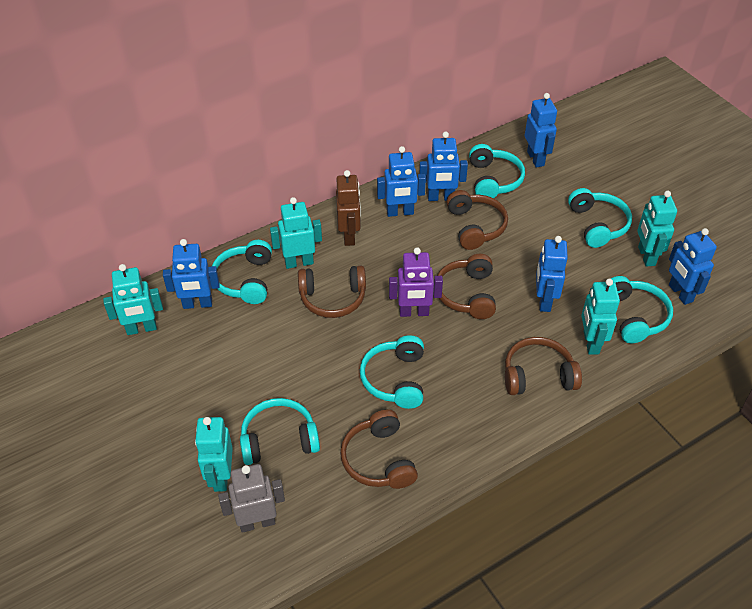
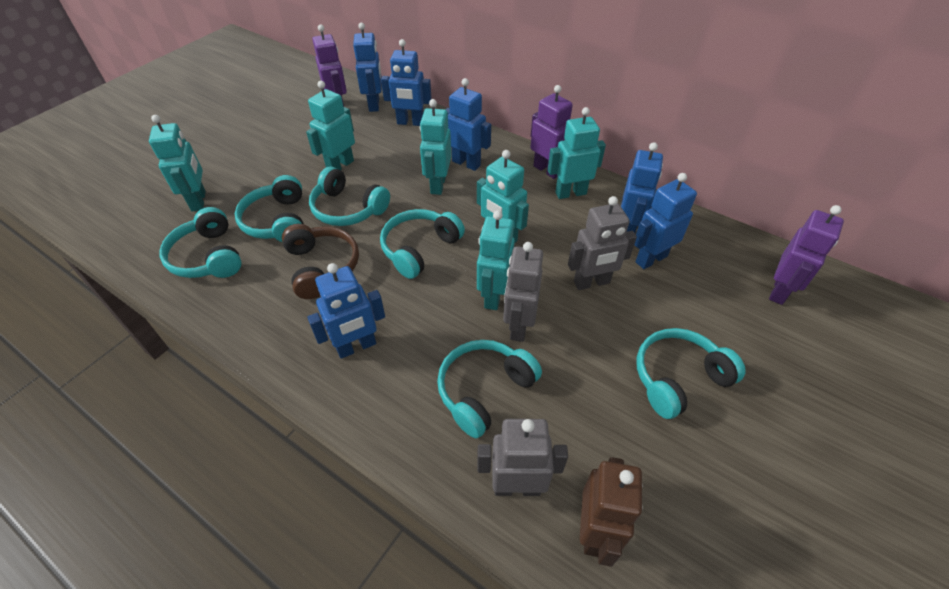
brown headphones: [298,266,366,318] [340,410,418,489] [437,254,496,319] [446,190,508,250] [505,337,582,395] = 5 -> [282,224,359,299] = 1
grey robot: [218,464,285,533] = 1 -> [477,419,568,496] [503,242,543,342] [568,196,637,290] = 3
purple robot: [389,247,443,317] = 1 -> [312,24,347,107] [530,85,573,179] [769,205,844,305] = 3
turquoise robot: [103,264,163,335] [195,417,233,492] [270,197,322,269] [581,279,620,355] [637,191,677,267] = 5 -> [149,115,206,211] [306,81,355,170] [420,99,451,195] [477,150,529,244] [477,210,515,310] [548,107,606,199] = 6

